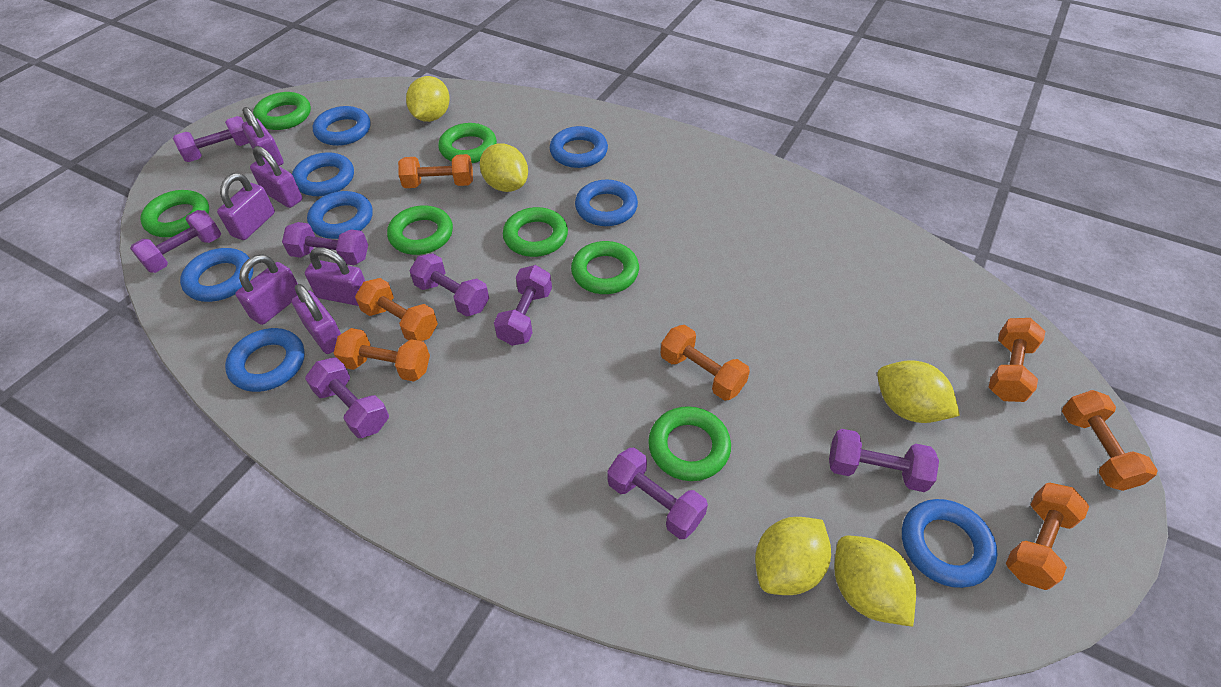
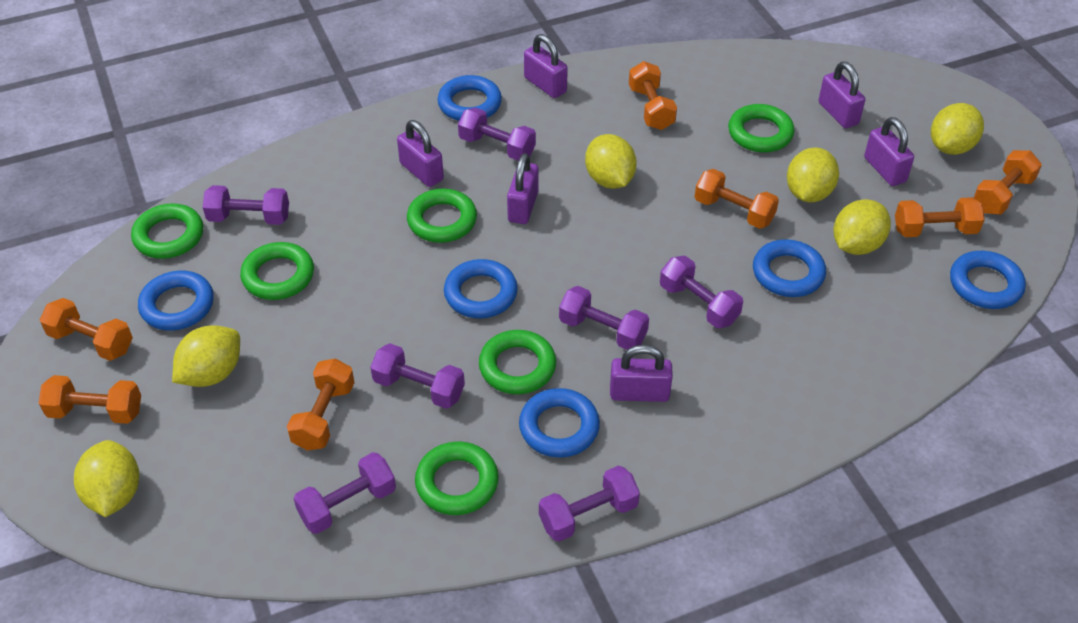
blue ring: [180,248,253,302] [225,328,305,392] [292,152,354,196] [307,191,373,239] [313,106,371,146] [550,126,608,168] [575,180,638,226] [902,499,997,588] = 8 -> [138,271,214,331] [437,75,502,121] [444,259,518,318] [519,388,600,458] [753,239,826,297] [950,251,1026,309] = 6
green ring: [140,190,209,237] [253,92,311,130] [387,205,453,255] [438,123,497,163] [503,207,568,257] [571,241,639,294] [648,406,731,481] = 7 -> [131,203,203,259] [240,242,314,300] [407,188,477,243] [415,441,499,515] [479,330,556,394] [728,104,794,152] = 6
purple dumbbell: [130,210,221,273] [173,116,249,162] [282,222,368,265] [305,357,389,438] [409,253,489,317] [494,265,552,346] [607,448,708,539] [829,429,939,492] = 8 -> [203,185,289,225] [293,452,396,534] [370,343,465,409] [458,107,536,161] [539,466,640,542] [559,286,649,350] [660,256,743,328] = 7
yellow lemon: [406,76,450,122] [480,143,528,192] [755,517,831,595] [834,536,916,627] [877,360,960,423] = 5 -> [74,440,140,517] [172,325,240,387] [585,134,637,189] [787,147,839,203] [833,199,891,255] [931,103,984,155] = 6

